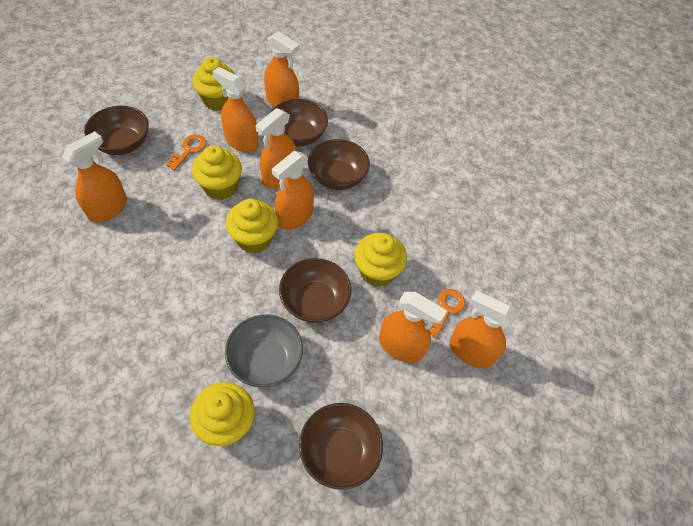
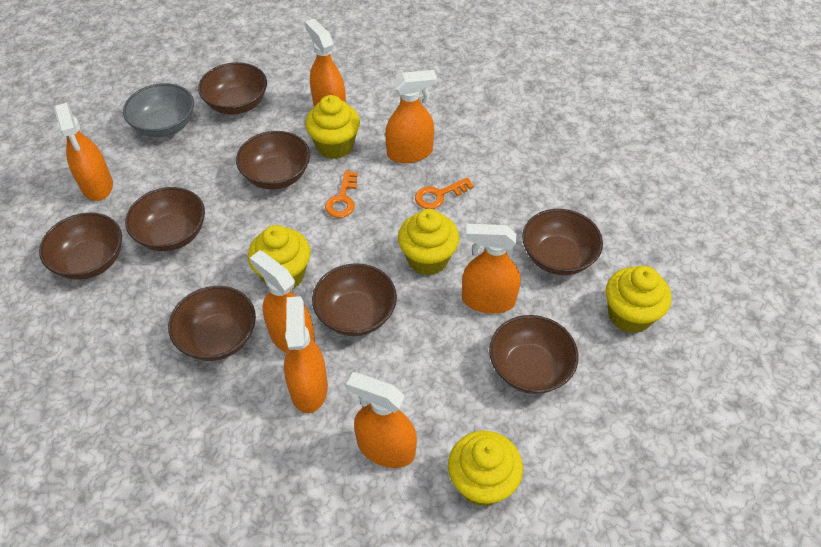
brown bowl: [84,106,149,155] [271,99,328,146] [279,258,351,323] [299,403,383,490] [308,139,370,190] = 5 -> [39,212,122,280] [125,187,205,251] [168,286,256,361] [198,62,267,115] [236,131,310,189] [312,263,397,336] [489,315,579,394] [522,209,603,275] = 8

